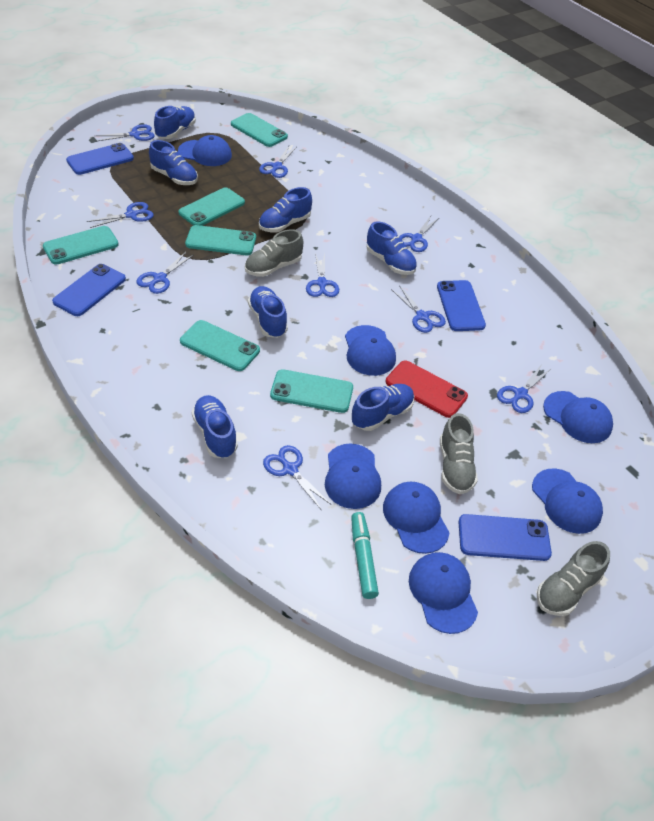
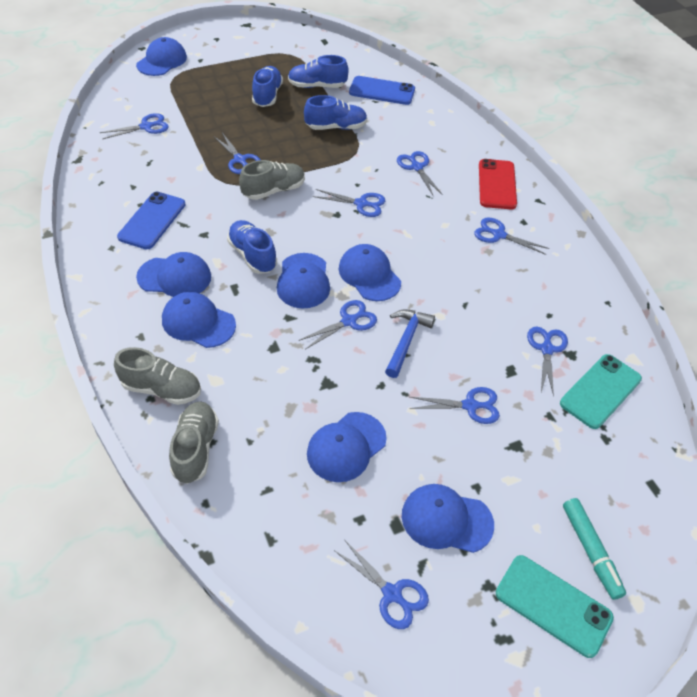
blue hammer: none = 0 -> [385,309,435,378] = 1
blue phone: [52,264,126,316] [66,143,134,175] [437,280,486,331] [459,514,552,561] = 4 -> [117,192,186,249] [349,76,415,105] = 2
blue shoe: [149,140,198,185] [154,106,196,139] [192,395,238,458] [248,286,288,338] [259,187,312,232] [352,384,414,431] [367,221,417,275] = 7 -> [227,220,277,274] [252,66,283,107] [288,55,349,88] [304,95,367,130] = 4
turquoise phone: [43,226,119,265] [178,187,245,226] [180,320,260,371] [185,225,256,255] [231,113,288,147] [270,369,353,413] = 6 -> [496,555,614,658] [560,354,642,429] = 2

